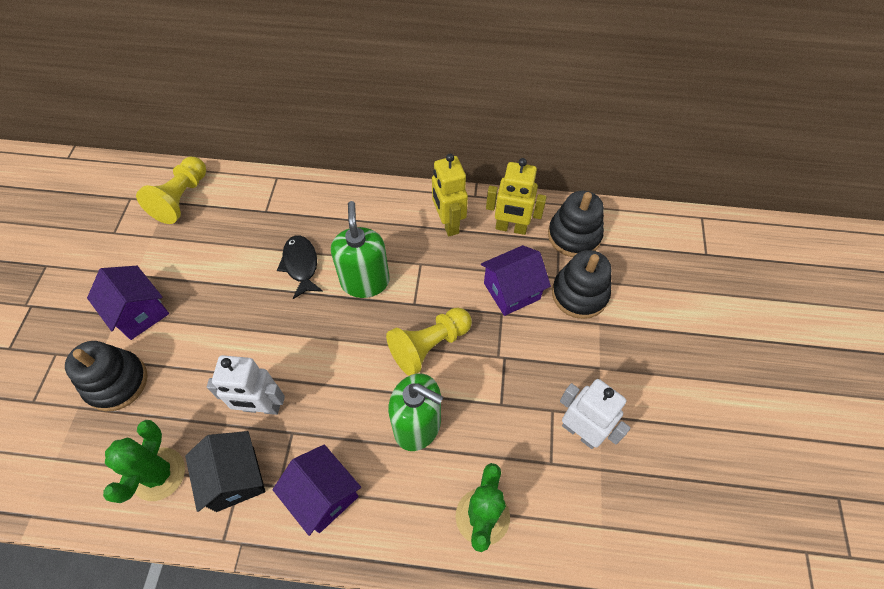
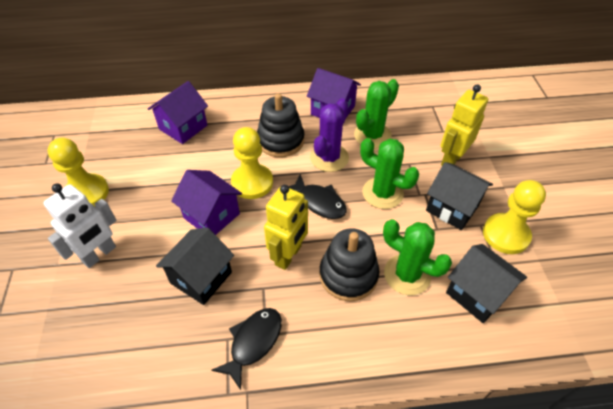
black fish: [277,235,323,299] = 1 -> [211,308,282,390] [289,174,347,219] = 2
black house: [185,431,265,512] = 1 -> [156,227,234,305] [426,162,493,230] [446,244,527,323] = 3
black stacking toy: [65,341,147,411] [548,191,604,257] [552,250,611,319] = 3 -> [257,93,304,157] [319,229,380,301] = 2
green cactus: [103,420,185,503] [456,463,510,552] = 2 -> [354,79,399,148] [360,138,419,209] [383,219,452,295] = 3
green soap dispenser: [331,201,390,298] [388,373,443,451] = 2 -> none = 0
purple cactus: none = 0 -> [310,98,349,172] = 1
white robot: [207,355,285,415] [560,379,631,449] = 2 -> [43,183,116,268] = 1
yellow pawn: [136,157,206,224] [386,308,472,376] = 2 -> [48,138,109,207] [231,127,273,199] [483,180,546,254] = 3

